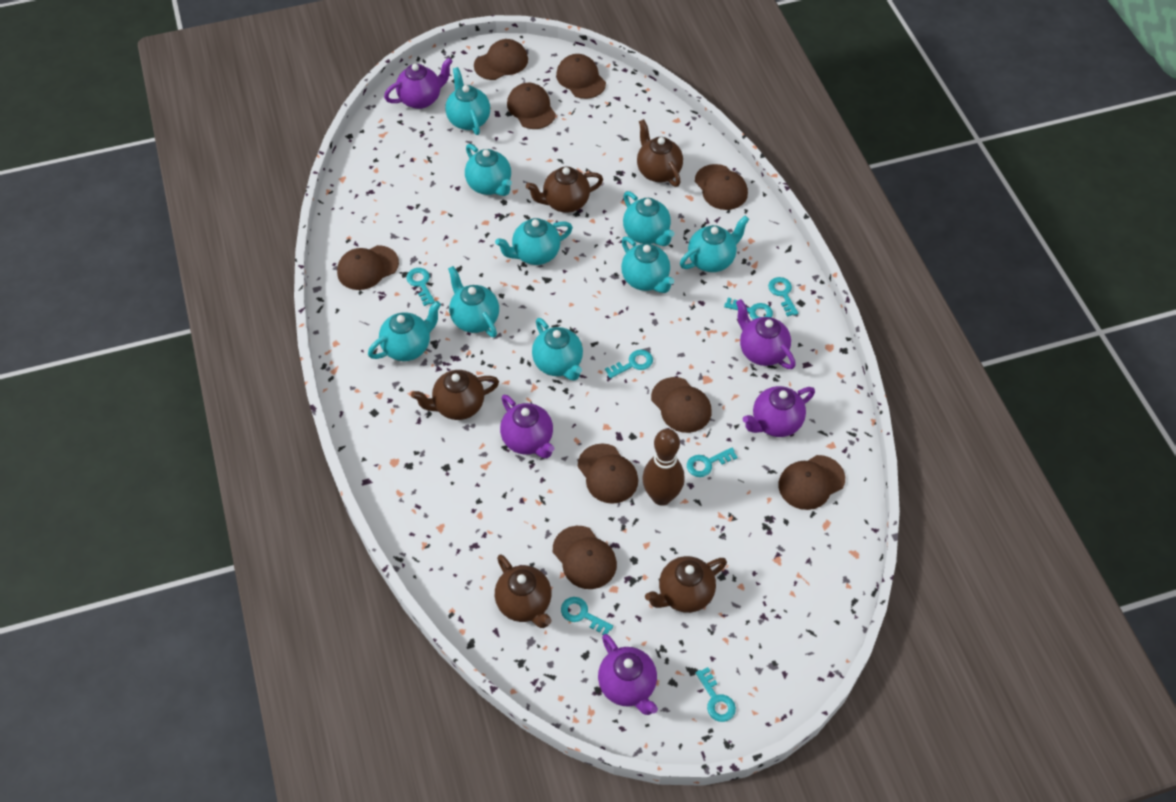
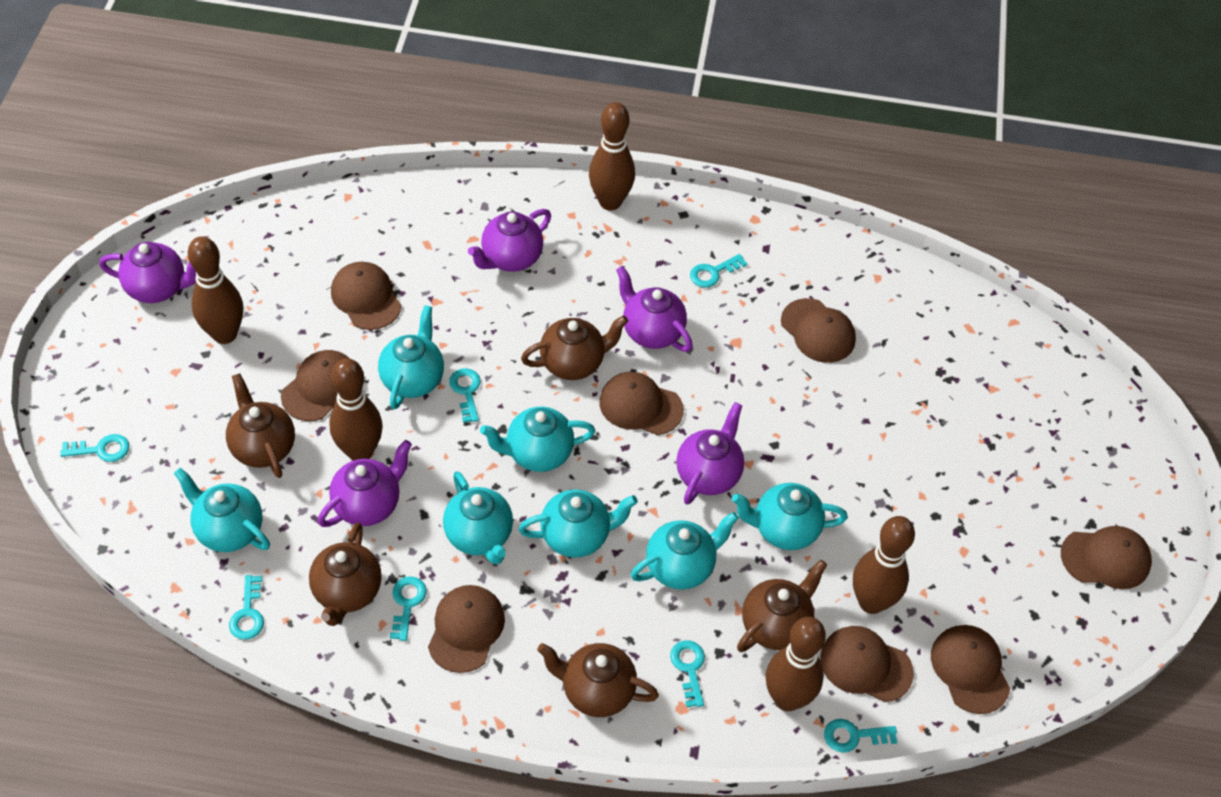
brown bowling pin: [642,429,685,506] = 1 -> [188,236,243,344] [329,358,383,461] [589,102,635,211] [766,617,826,711] [853,516,915,614] = 5
brown cap: [337,245,399,290] [474,39,528,80] [507,83,556,129] [553,526,617,589] [556,54,606,99] [578,443,638,504] [651,377,712,433] [695,164,748,210] [778,455,845,510] = 9 -> [281,350,349,421] [331,262,401,330] [428,585,505,673] [599,372,684,435] [781,298,856,363] [820,626,914,702] [931,625,1010,714] [1061,526,1152,589] = 8
turquoise teapot: [368,301,441,361] [445,67,490,135] [448,266,499,338] [465,144,512,196] [495,218,573,265] [532,318,583,381] [621,236,674,293] [623,191,674,246] [680,216,749,272] = 9 -> [174,468,270,552] [378,305,444,409] [443,471,513,565] [480,407,595,472] [518,489,638,558] [631,512,739,589] [732,483,848,550] = 7

